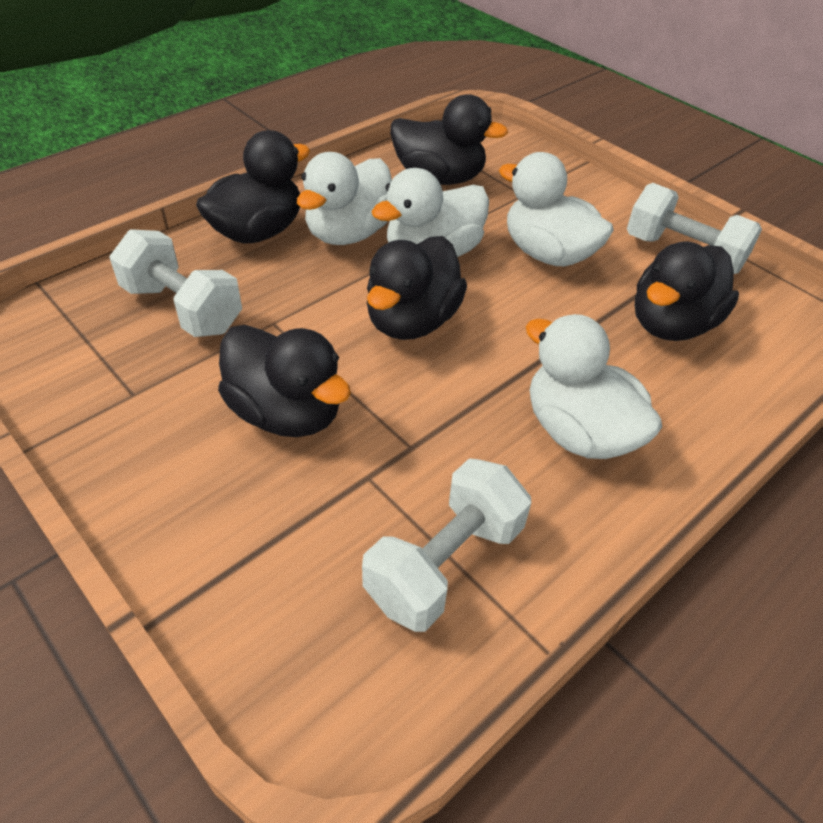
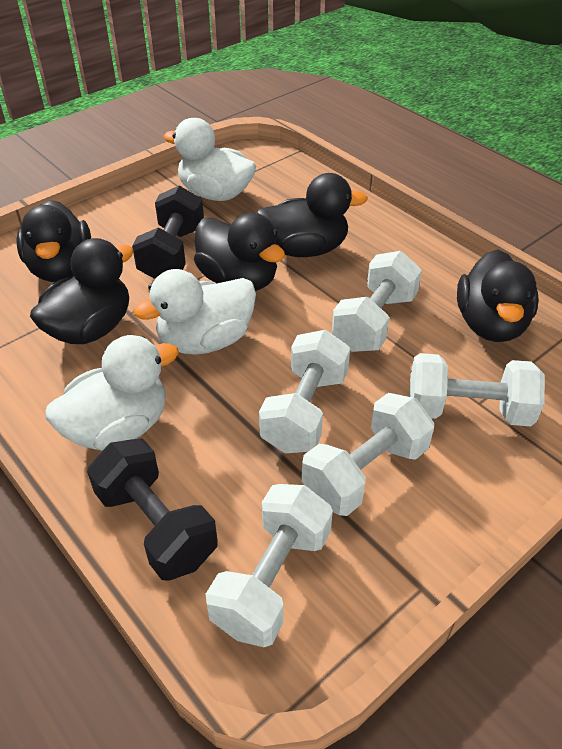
black dumbbell: none = 0 -> [87,439,218,581] [132,186,204,279] = 2
white duck: [297,152,392,245] [371,168,489,257] [499,152,614,266] [525,314,662,459] = 4 -> [45,335,179,451] [133,269,256,355] [164,118,256,201] = 3
white dumbbell: [109,229,242,337] [362,458,531,632] [627,183,762,274] = 3 -> [206,484,333,647] [259,330,350,454] [302,393,434,516] [332,251,422,352] [409,353,545,427] = 5

